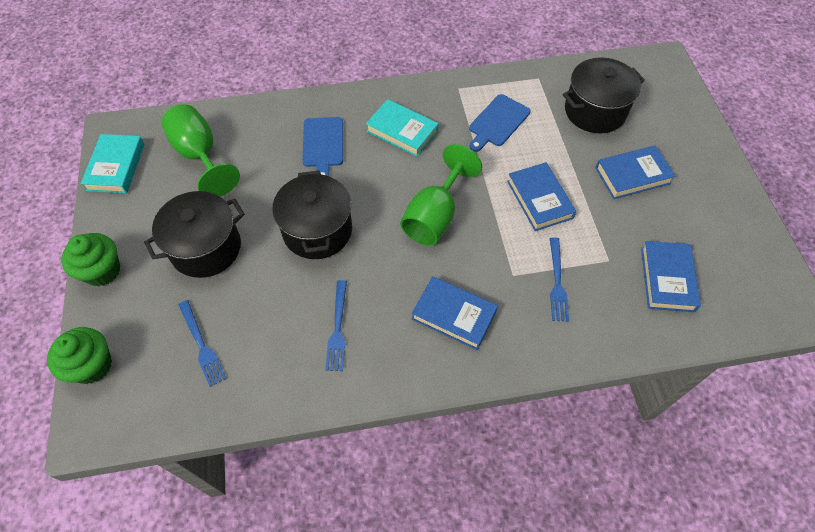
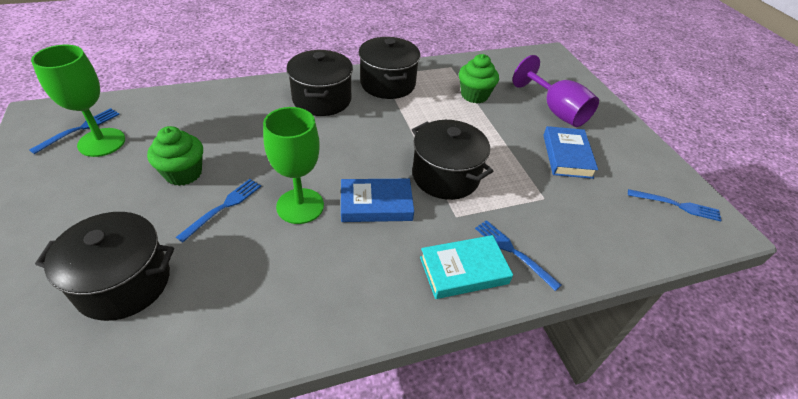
black pot: [144,191,245,278] [272,171,352,259] [563,57,645,133] = 3 -> [35,212,174,321] [286,50,353,116] [359,37,420,99] [412,120,493,200] = 4
blue book: [412,276,498,350] [507,162,576,231] [595,145,676,199] [641,241,701,312] = 4 -> [341,179,414,222] [543,126,598,179] = 2
blue cutting board: [302,117,343,176] [469,94,531,152] = 2 -> none = 0
blue fork: [178,300,226,387] [325,280,347,371] [550,237,569,322] = 3 -> [29,108,120,154] [176,179,261,242] [475,220,562,291] [628,189,722,222] = 4
purple goblet: none = 0 -> [512,55,599,127] = 1
turquoise book: [81,134,145,193] [366,99,438,157] = 2 -> [420,235,513,299] = 1

